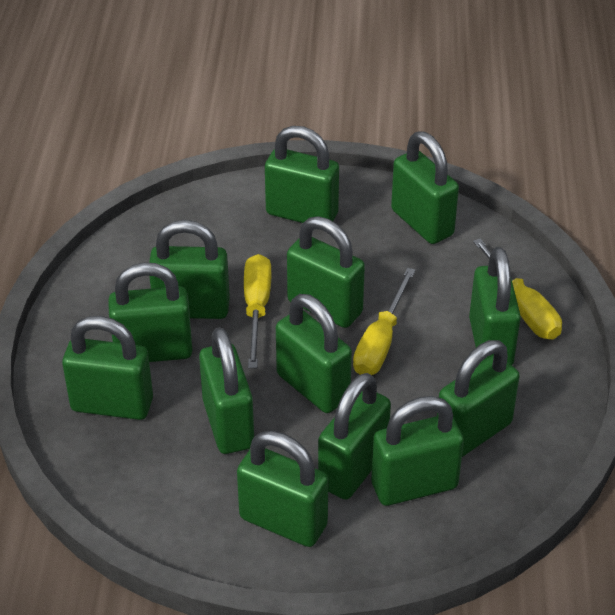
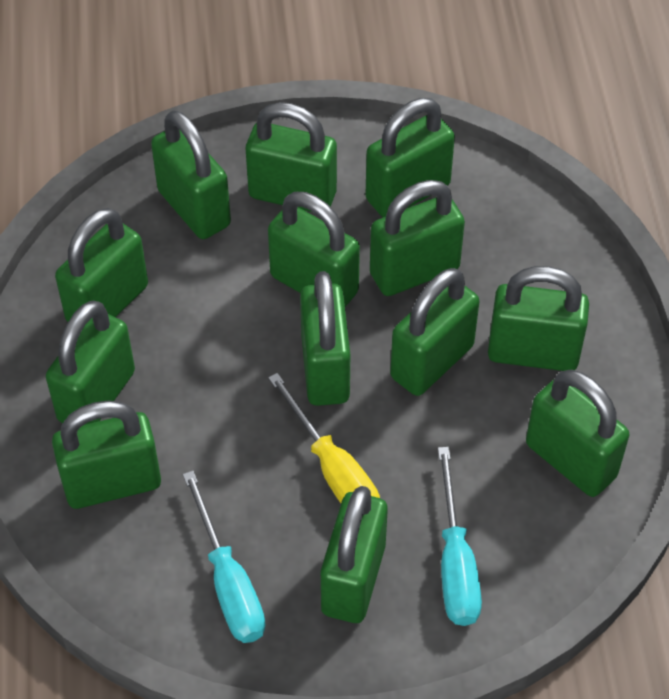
turquoise screwdriver: none = 0 -> [183,471,265,643] [438,447,482,626] = 2
yellow screwdriver: [244,254,271,368] [353,268,416,375] [473,238,562,340] = 3 -> [268,373,380,503] = 1

